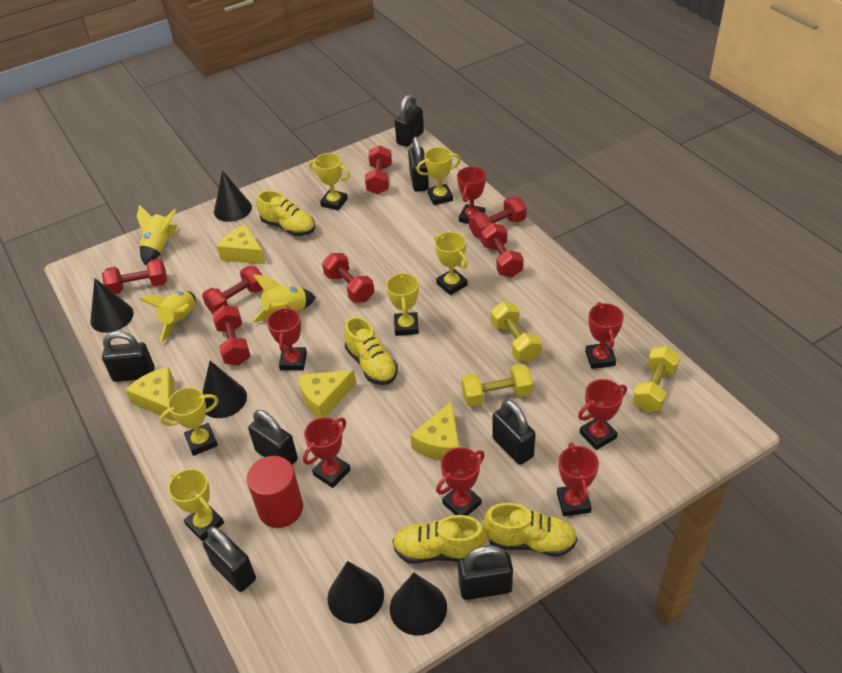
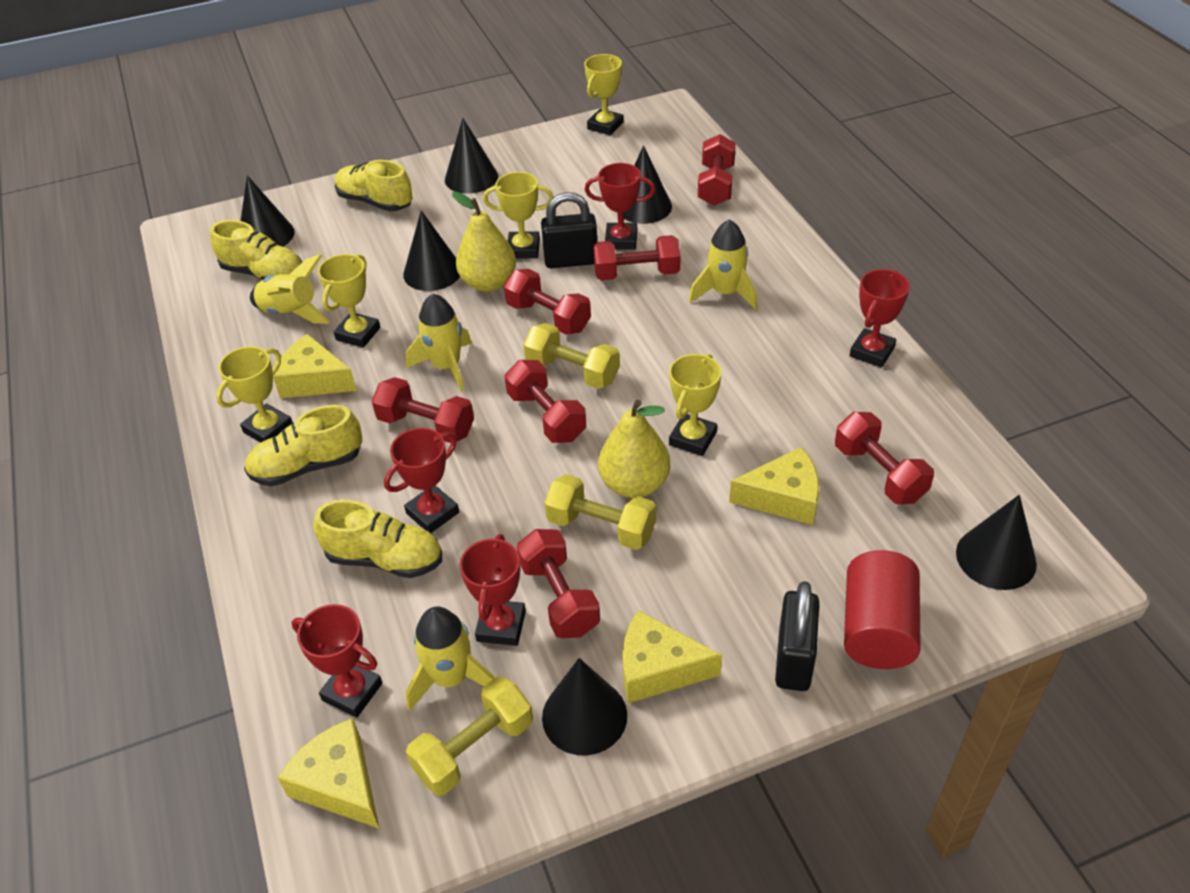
black cone: [90,278,134,333] [202,361,247,418] [214,170,252,222] [328,561,384,624] [390,573,447,636] = 5 -> [241,175,295,247] [403,210,460,291] [445,118,498,194] [542,658,627,756] [624,145,672,224] [956,495,1037,590] = 6
black padlock: [102,331,155,382] [203,526,256,592] [248,410,298,465] [395,94,424,147] [408,137,429,192] [458,545,513,600] [492,399,535,465] = 7 -> [541,192,597,268] [775,581,819,691] = 2
red trophy: [267,306,307,371] [303,417,351,488] [436,447,485,516] [457,167,486,224] [557,442,599,516] [578,379,627,450] [585,302,624,369] = 7 -> [292,604,382,718] [384,428,459,533] [460,534,526,646] [585,163,655,250] [850,269,910,368] = 5
yellow pear: none = 0 -> [452,191,516,292] [598,400,670,498] = 2
yellow rocket: [137,205,178,265] [139,291,196,343] [252,275,316,322] = 3 -> [250,254,330,324] [406,294,472,392] [406,607,495,711] [689,219,757,310] = 4
yellow trophy: [160,387,218,456] [168,469,224,541] [309,153,350,211] [386,272,419,336] [416,147,461,205] [434,232,468,295] = 6 -> [216,346,292,443] [318,254,380,348] [483,172,554,259] [584,54,624,135] [669,354,721,456] = 5

